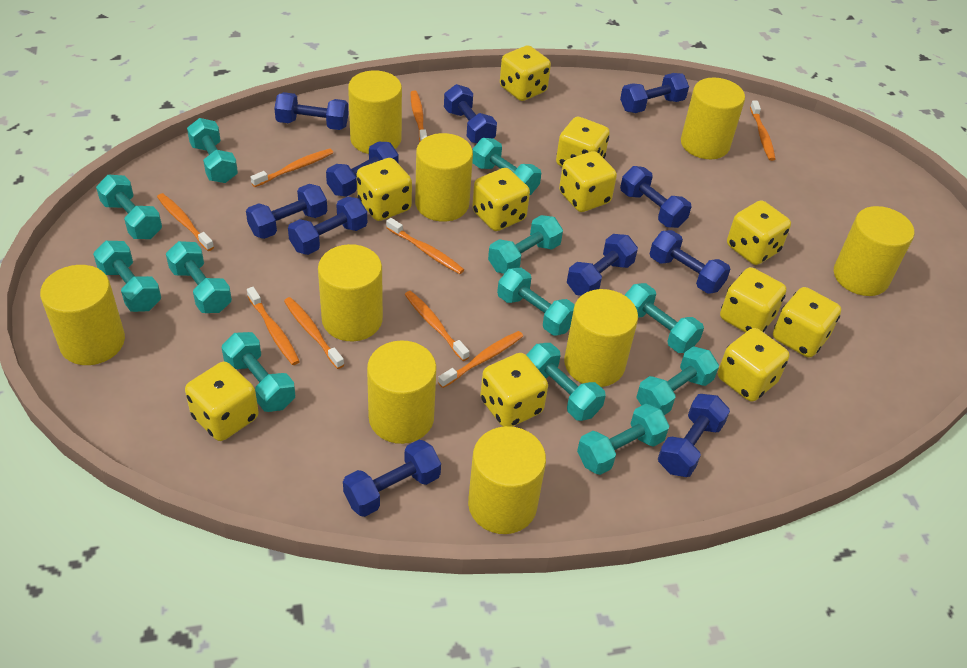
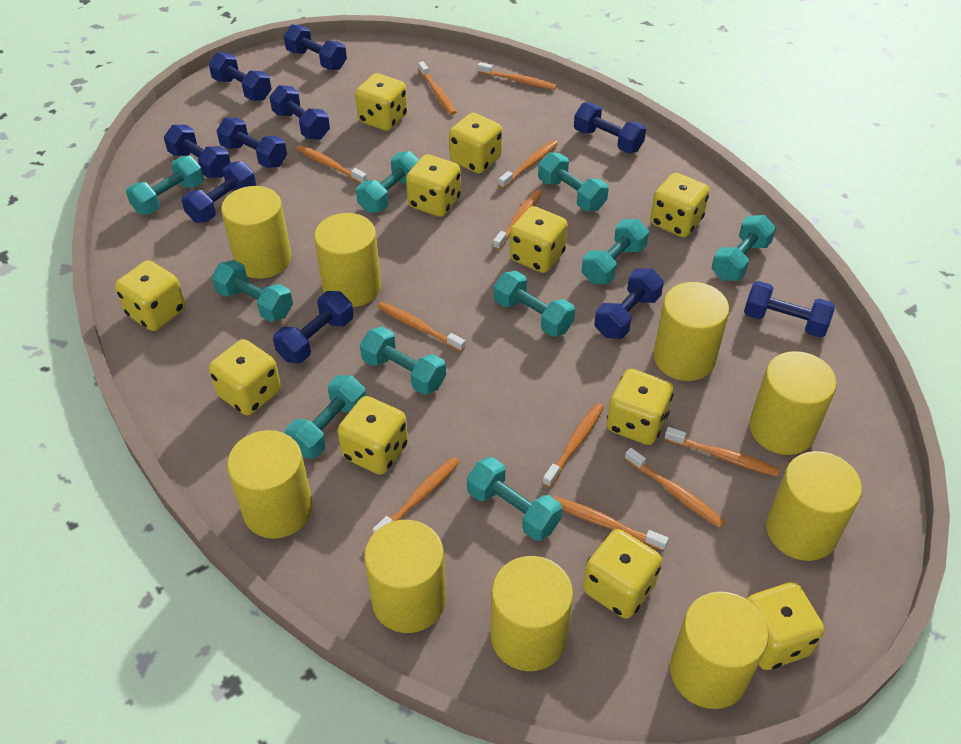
blue dumbbell: [246,184,327,239] [274,92,348,130] [288,197,367,255] [326,142,398,197] [343,440,441,517] [444,84,497,143] [567,234,638,296] [620,73,689,113] [620,166,691,228] [650,230,730,294] [658,394,730,477] = 11 -> [164,125,230,178] [181,161,256,223] [209,52,272,101] [216,118,287,168] [269,85,330,140] [273,291,354,363] [284,24,347,70] [574,103,646,153] [594,268,664,339] [744,281,835,338] = 10
orange toothbrush: [157,193,214,251] [247,287,300,365] [251,149,333,187] [284,297,344,369] [386,218,464,274] [405,291,469,361] [411,91,427,142] [438,331,523,388] [750,101,775,161] = 9 -> [296,145,367,184] [373,457,459,534] [378,302,465,352] [418,61,456,115] [478,62,557,90] [493,190,542,250] [498,140,558,189] [543,403,604,488] [553,496,669,551] [625,448,725,528] [665,427,779,477] = 11
turquoise dumbbell: [93,241,161,312] [96,175,162,239] [166,241,232,313] [187,118,238,183] [222,332,295,412] [472,138,541,195] [488,215,563,274] [497,268,575,336] [526,343,606,421] [577,404,669,475] [625,283,704,353] [636,346,719,415] = 12 -> [126,156,204,215] [212,260,293,322] [285,375,366,459] [356,151,419,213] [360,327,446,395] [467,457,562,541] [494,271,575,337] [538,153,609,211] [582,219,649,284] [712,215,776,281] = 10

